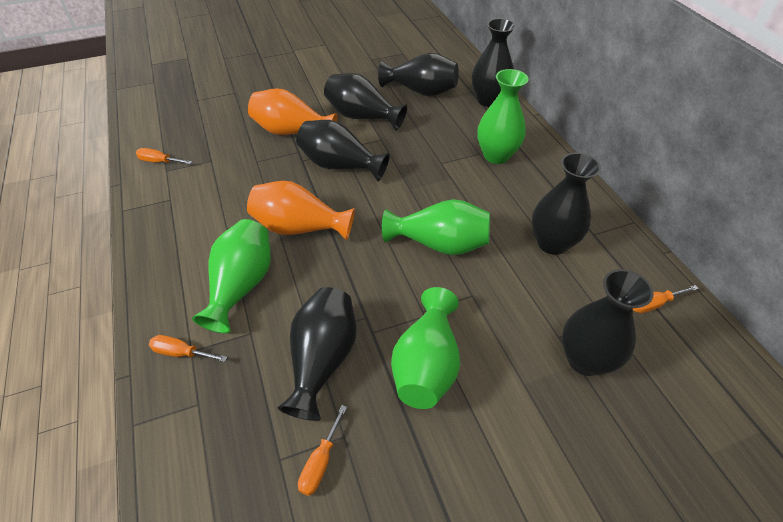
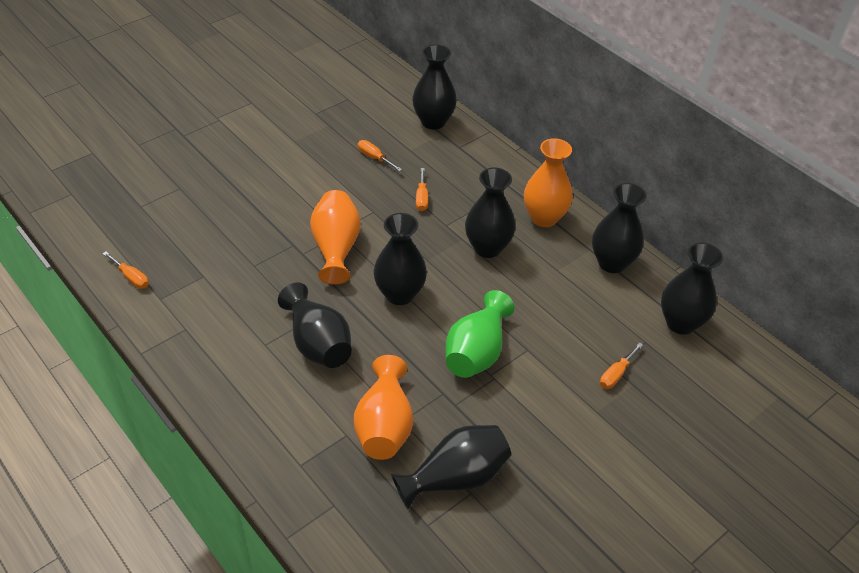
green vase: [192,219,271,333] [382,199,490,255] [391,287,460,409] [477,69,528,164] = 4 -> [445,290,514,378] = 1
orange vase: [247,181,355,241] [248,88,337,135] = 2 -> [310,190,361,285] [354,355,413,460] [524,138,573,227] = 3

